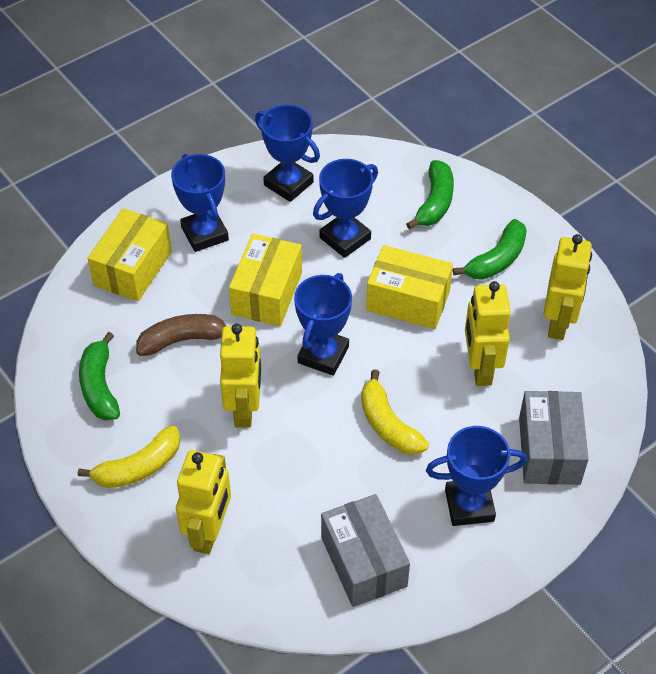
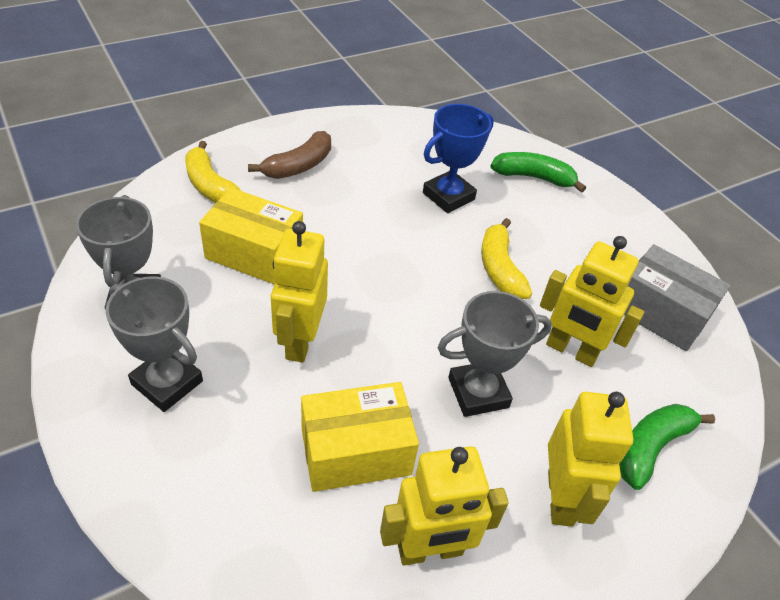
blue trophy: [171,154,229,252] [255,104,320,202] [294,273,352,376] [313,159,378,258] [426,426,527,526] = 5 -> [423,104,494,213] = 1
green banana: [79,332,120,421] [406,160,454,230] [453,219,527,280] = 3 -> [490,152,586,193] [619,404,715,490] = 2
grey box: [321,494,410,607] [519,391,588,485] = 2 -> [624,244,730,351] = 1
grey trophy: none = 0 -> [76,195,161,309] [105,276,203,412] [437,291,552,417] = 3
yellow box: [88,208,172,301] [229,234,302,326] [366,245,453,329] = 3 -> [199,188,303,285] [301,382,419,492] = 2

